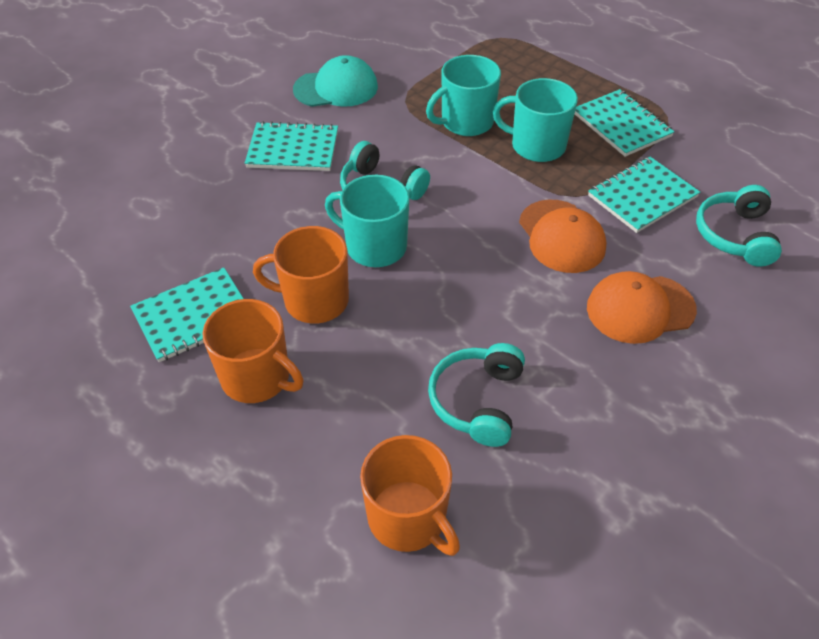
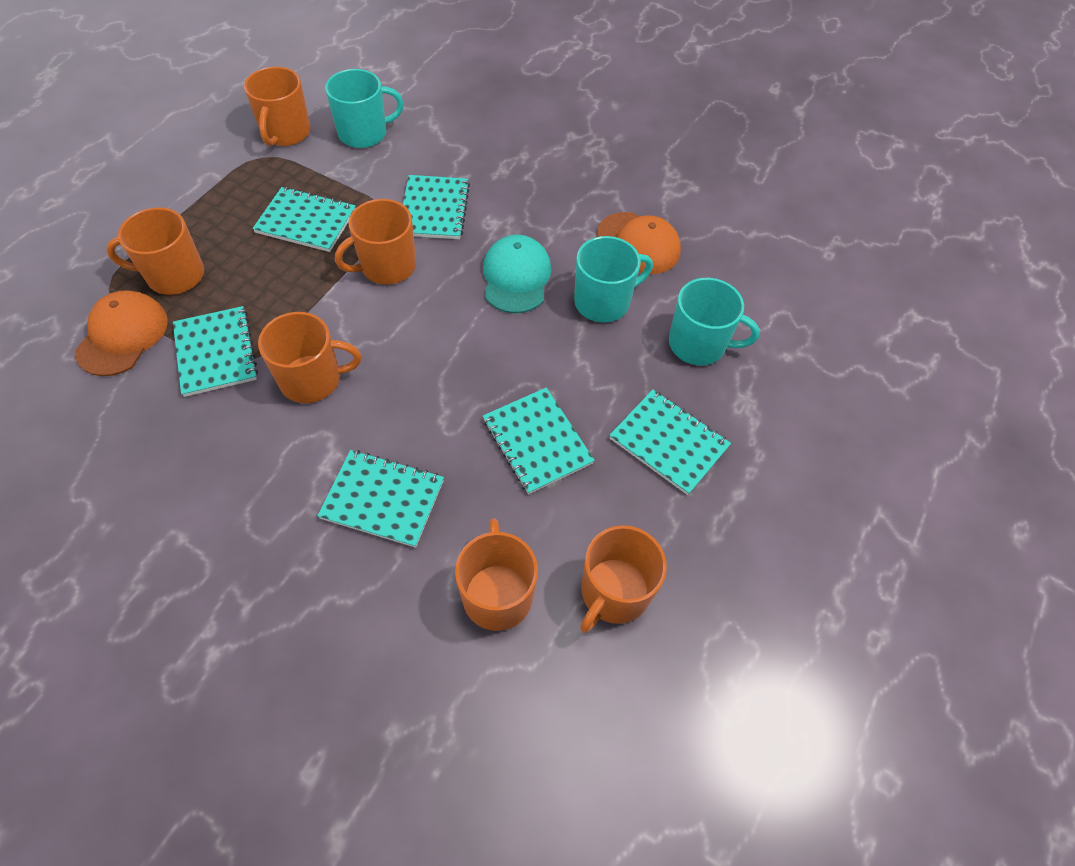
orange mug: [202,299,303,403] [253,226,349,324] [360,435,460,556] = 3 -> [106,207,204,295] [244,67,311,146] [258,312,361,403] [335,199,416,285] [455,518,538,631] [580,525,667,633] = 6
turquoise headphones: [340,141,430,200] [428,343,525,447] [696,185,782,267] = 3 -> none = 0
turquoise notebook: [130,267,244,362] [245,121,338,171] [575,89,674,157] [588,157,700,233] = 4 -> [173,306,258,397] [252,187,356,252] [318,450,444,548] [403,175,470,239] [483,388,595,494] [609,389,731,495] = 6

